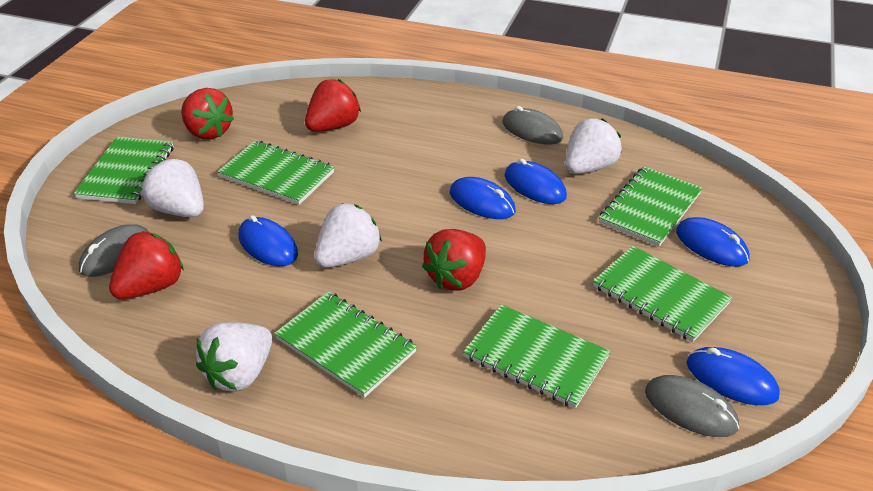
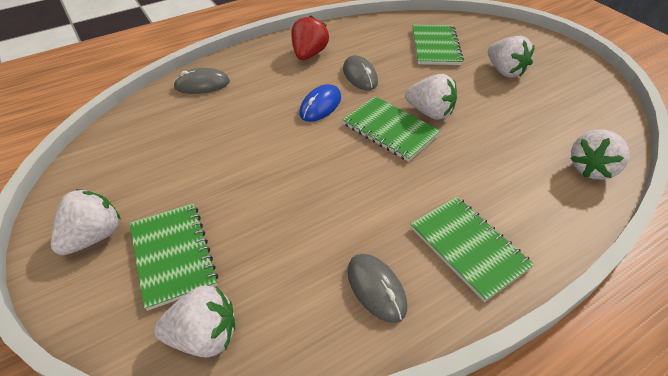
blue mouse: [238,215,298,266] [450,177,516,219] [505,158,567,204] [676,217,750,267] [686,347,780,405] = 5 -> [299,84,341,122] = 1
green notebook: [74,137,173,204] [217,140,334,205] [274,292,417,398] [463,304,610,408] [593,246,732,342] [599,166,702,247] = 6 -> [129,203,218,311] [343,96,440,162] [411,197,534,302] [412,25,464,65] = 4
red strawberry: [109,231,184,299] [181,88,234,140] [305,79,361,132] [422,229,486,291] = 4 -> [291,15,329,60] = 1
white strawberry: [142,159,204,217] [196,322,272,392] [315,203,382,268] [565,118,622,174] = 4 -> [51,189,121,255] [154,286,235,357] [405,74,457,120] [488,36,535,78] [570,130,629,180] = 5

